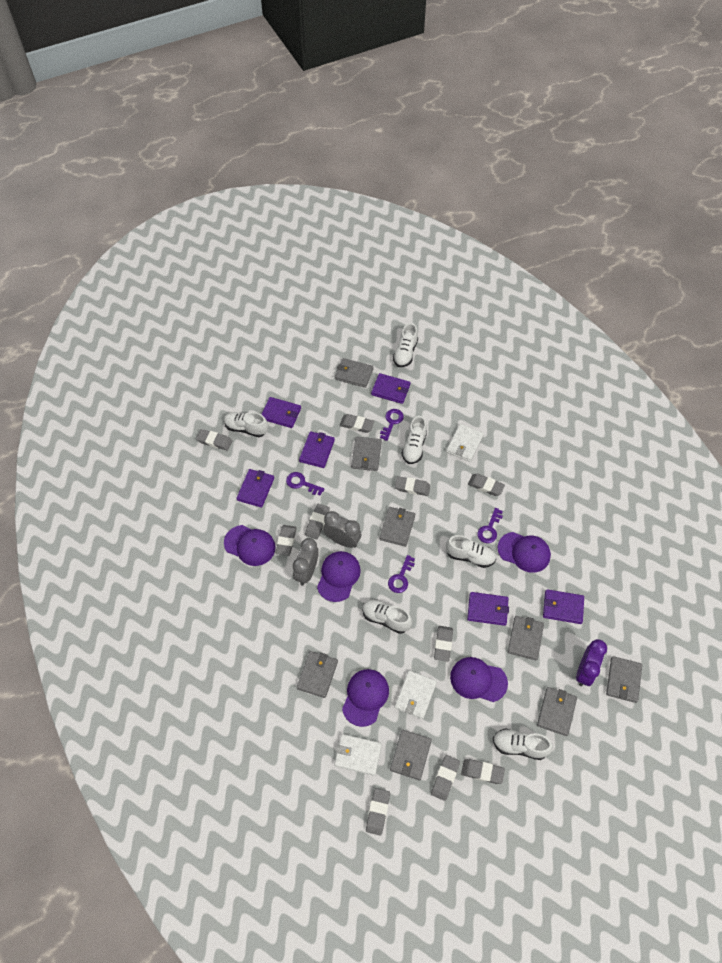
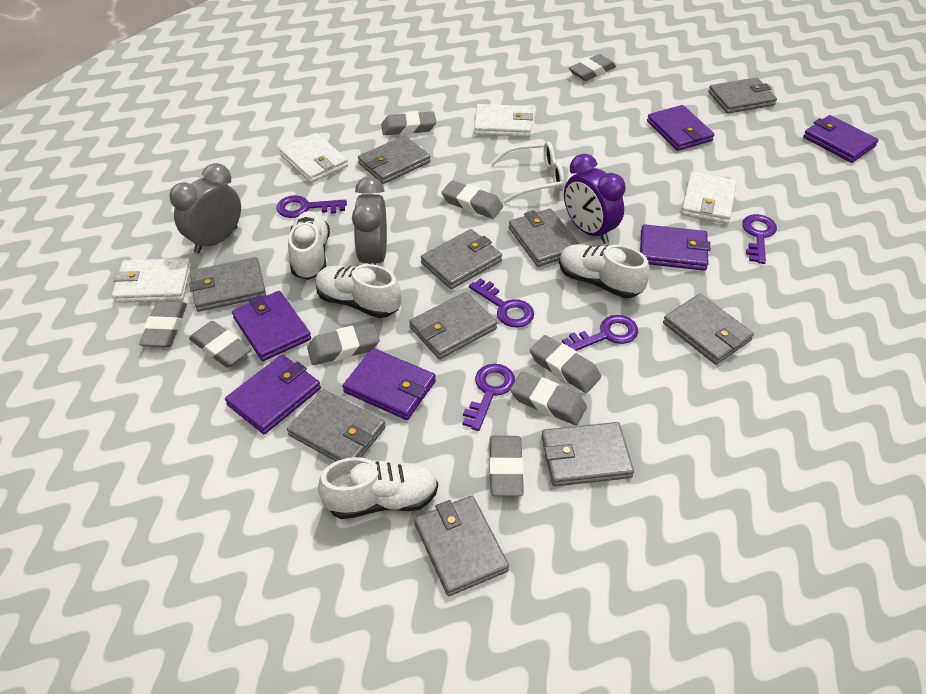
grey eraser: [196,429,232,451] [275,525,297,556] [305,504,330,540] [340,414,374,433] [366,788,390,836] [395,476,430,496] [431,755,460,801] [434,626,453,662] [461,759,505,784] [468,474,505,496] = 10 -> [139,301,187,347] [189,321,251,368] [307,323,380,365] [381,111,436,135] [441,180,503,219] [489,436,524,496] [510,371,587,425] [530,335,601,393] [569,54,616,81] = 9
grey wallet: [297,651,338,698] [335,358,374,388] [351,437,382,471] [380,507,415,547] [390,729,432,781] [508,616,544,660] [537,687,577,736] [606,656,642,703] = 8 -> [189,257,266,312] [287,389,386,461] [358,135,430,184] [409,292,497,359] [414,495,509,596] [421,229,502,289] [509,208,579,267] [541,422,634,486] [663,294,754,365] [709,77,777,114] = 10
purple cap: [224,525,276,566] [317,551,361,602] [342,669,389,727] [450,657,508,702] [498,532,551,573] = 5 -> none = 0
purple key: [286,472,324,495] [380,409,404,441] [388,555,415,593] [477,508,503,543] = 4 -> [276,195,347,218] [463,364,515,431] [469,278,534,327] [562,315,638,351] [742,214,777,264] = 5
white glasses: none = 0 -> [490,141,564,203] = 1
white shoe: [224,412,269,437] [362,599,412,634] [393,323,418,367] [402,416,427,464] [446,535,496,568] [493,728,553,760] = 6 -> [288,211,330,280] [315,264,401,318] [318,457,438,519] [559,244,650,298] = 4
white wallet: [334,734,382,776] [395,670,437,719] [446,424,484,462] = 3 -> [112,258,191,303] [280,133,348,183] [474,104,533,137] [681,172,737,224] = 4

